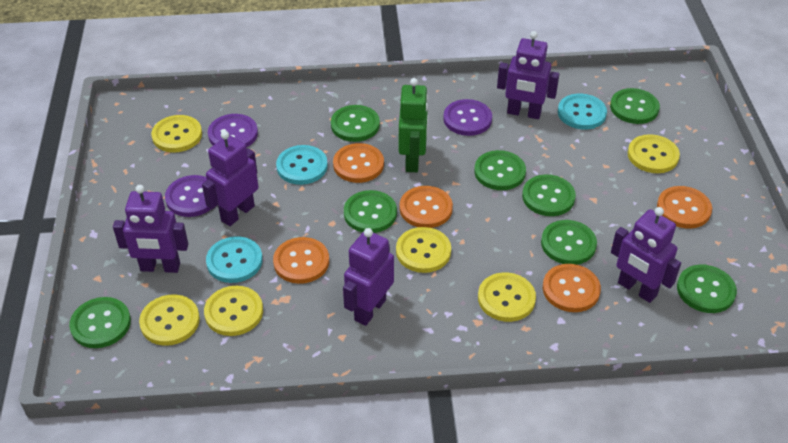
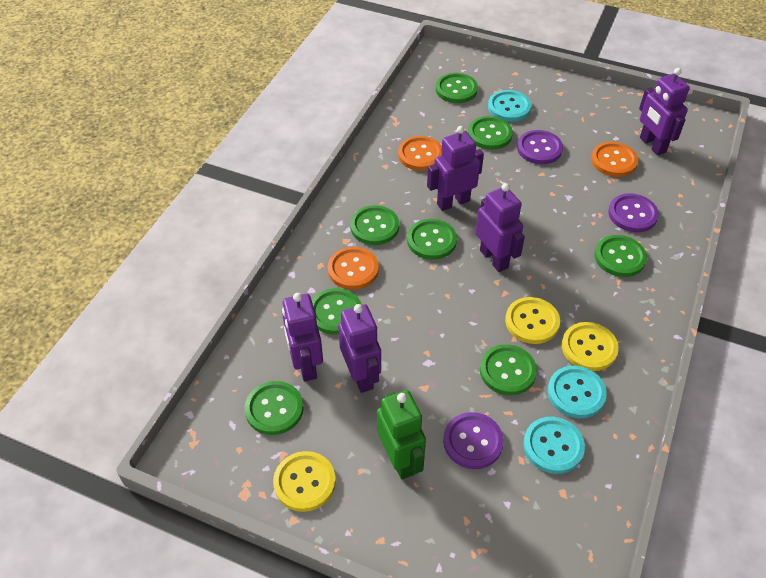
orange button: [273,237,329,284] [333,143,384,183] [400,186,453,228] [543,264,601,312] [657,186,712,229] = 5 -> [328,247,379,290] [398,136,442,171] [591,142,638,177] = 3
yellow button: [139,294,200,346] [151,115,202,152] [204,286,263,336] [396,227,451,273] [478,272,536,322] [628,134,680,173] = 6 -> [273,451,336,512] [505,297,560,344] [562,322,619,371] = 3

